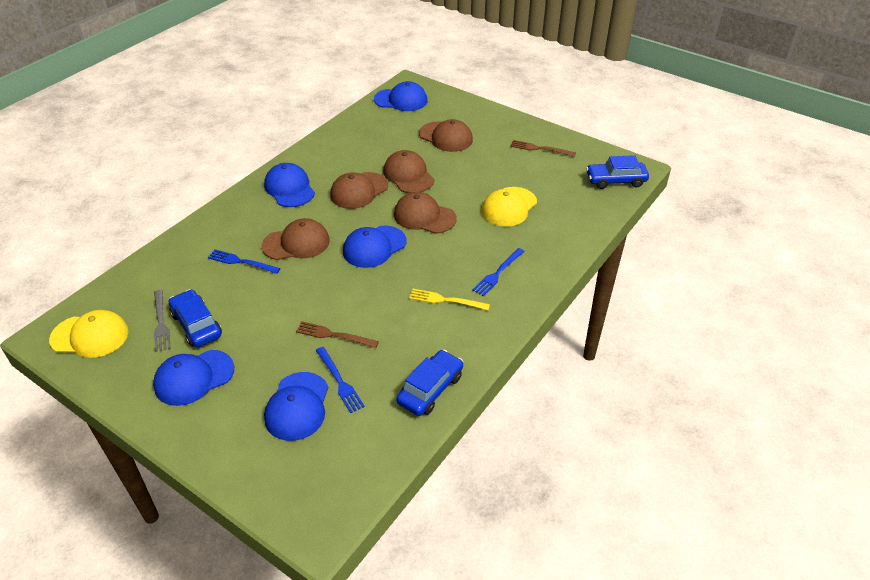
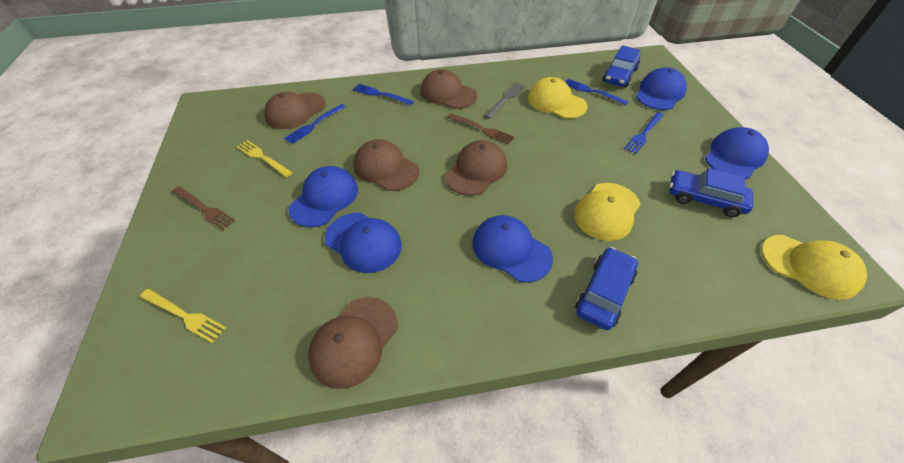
blue fork: [208,249,281,274] [316,347,365,413] [472,248,525,296] = 3 -> [284,104,346,144] [353,84,414,105] [565,79,629,105] [624,112,664,154] = 4
yellow cap: [49,310,129,358] [482,187,537,227] = 2 -> [527,77,587,119] [574,183,641,241] [761,235,867,300] = 3
yellow fork: [409,289,490,310] = 1 -> [140,289,226,343] [237,140,293,177] = 2

